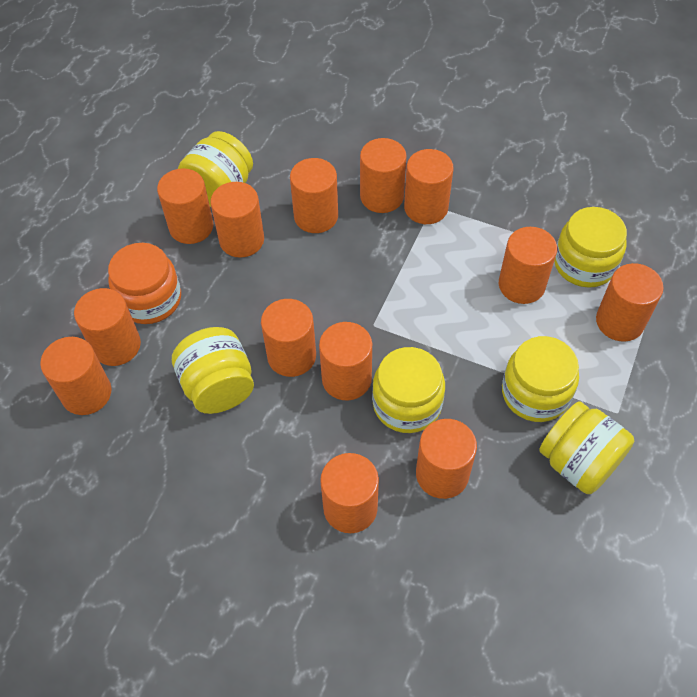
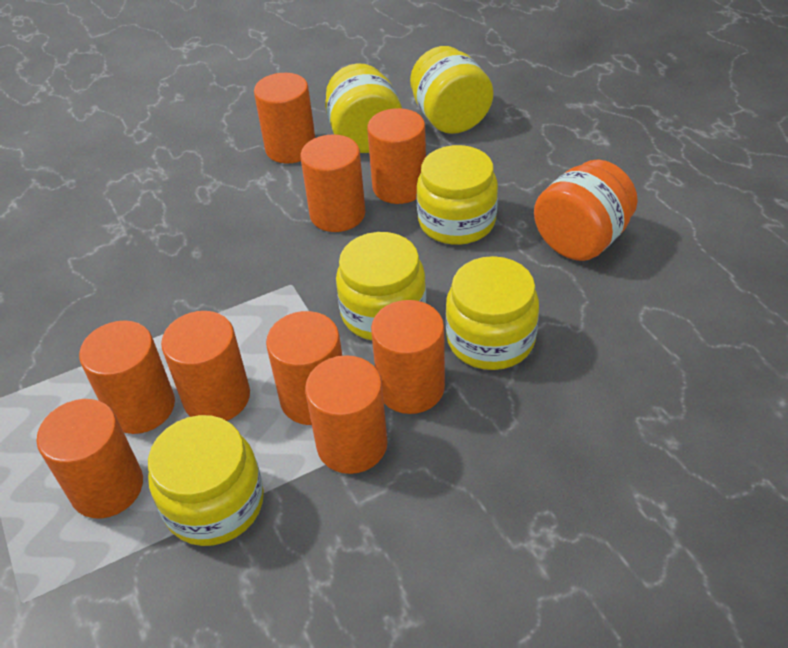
orange cylinder: [40,337,111,415] [74,288,141,366] [157,168,213,244] [211,182,264,258] [261,299,316,377] [290,158,338,233] [319,322,372,400] [320,453,379,533] [360,138,406,213] [404,149,454,224] [416,419,477,499] [499,227,557,304] [596,263,664,342] = 13 -> [36,399,143,518] [79,321,175,434] [161,311,250,421] [254,73,315,163] [266,311,342,425] [301,134,365,232] [305,355,388,474] [367,108,426,204] [371,300,445,414] = 9

